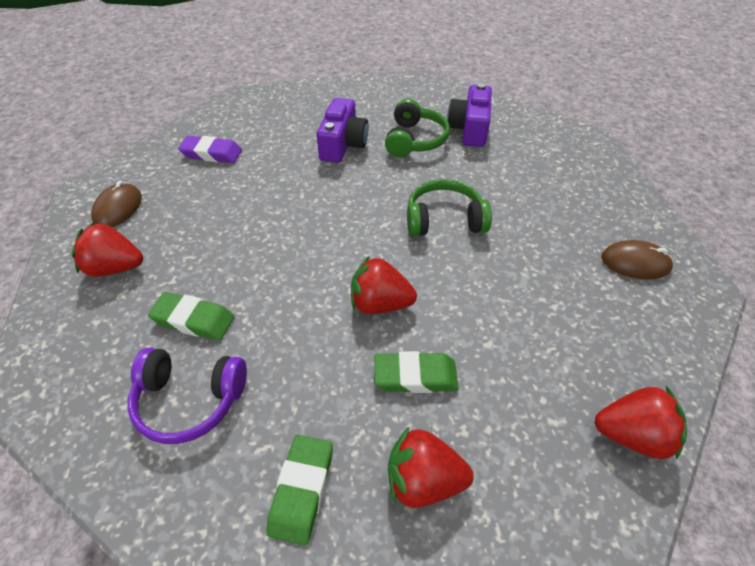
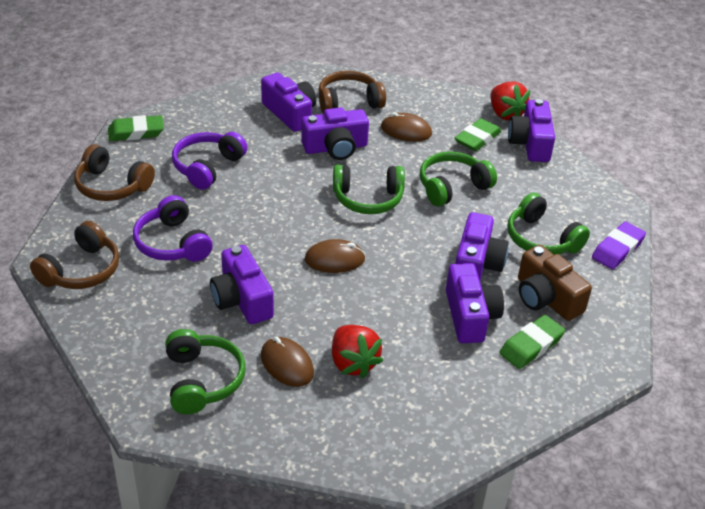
brown camera: none = 0 -> [518,245,592,321] = 1
brown headphones: none = 0 -> [30,221,119,289] [74,144,155,201] [318,71,386,114] = 3
brown mouse: [91,181,142,227] [601,240,673,279] = 2 -> [261,336,314,387] [304,239,366,273] [381,112,432,142] = 3
green headphones: [385,99,450,157] [407,179,492,236] = 2 -> [165,329,245,414] [333,165,405,214] [420,151,497,206] [507,193,590,255] = 4
purple camera: [317,98,368,163] [447,83,492,147] = 2 -> [210,245,274,324] [261,72,316,132] [301,107,369,160] [446,263,504,343] [455,212,509,280] [508,99,555,162] = 6
purple headphones: [127,347,247,444] = 1 -> [133,195,213,262] [172,132,247,190] = 2
red strawberry: [72,222,143,277] [351,255,417,314] [388,427,474,508] [595,386,687,460] = 4 -> [332,325,383,378] [490,81,530,120] = 2

